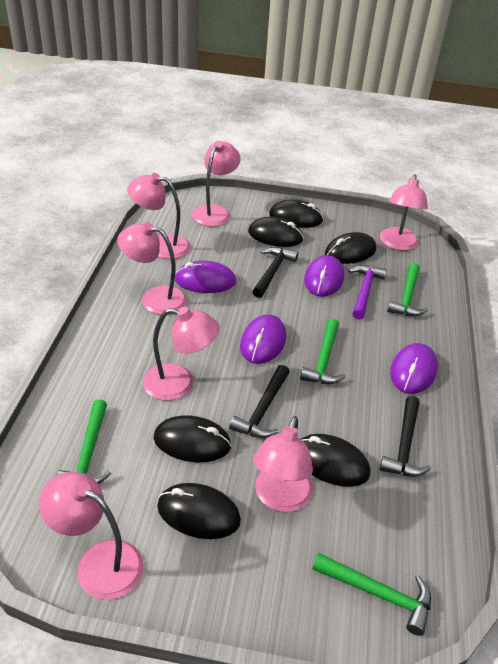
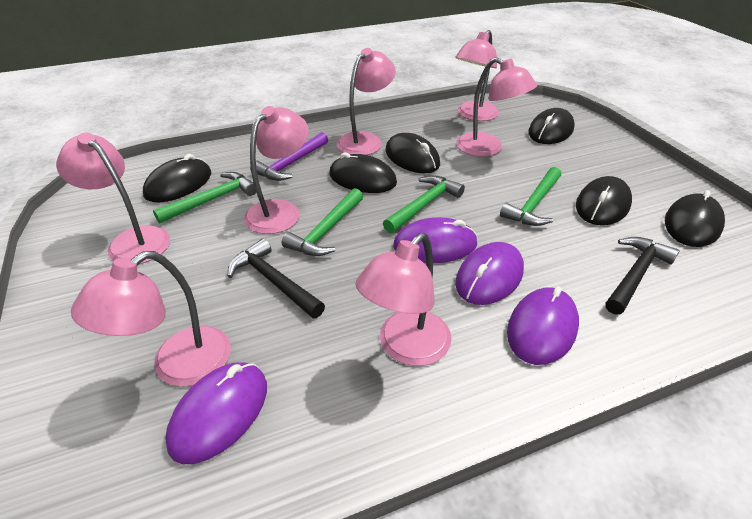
black hammer: [229,365,289,438] [252,247,299,298] [380,396,431,477] = 3 -> [227,239,325,318] [605,237,680,315] = 2

